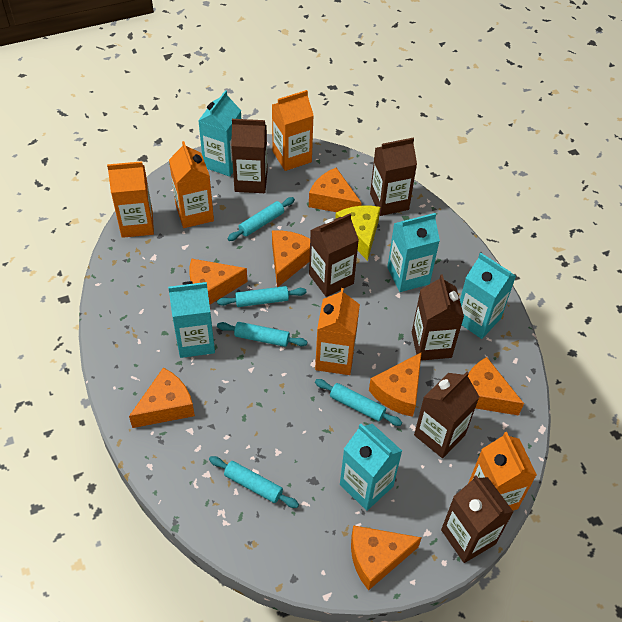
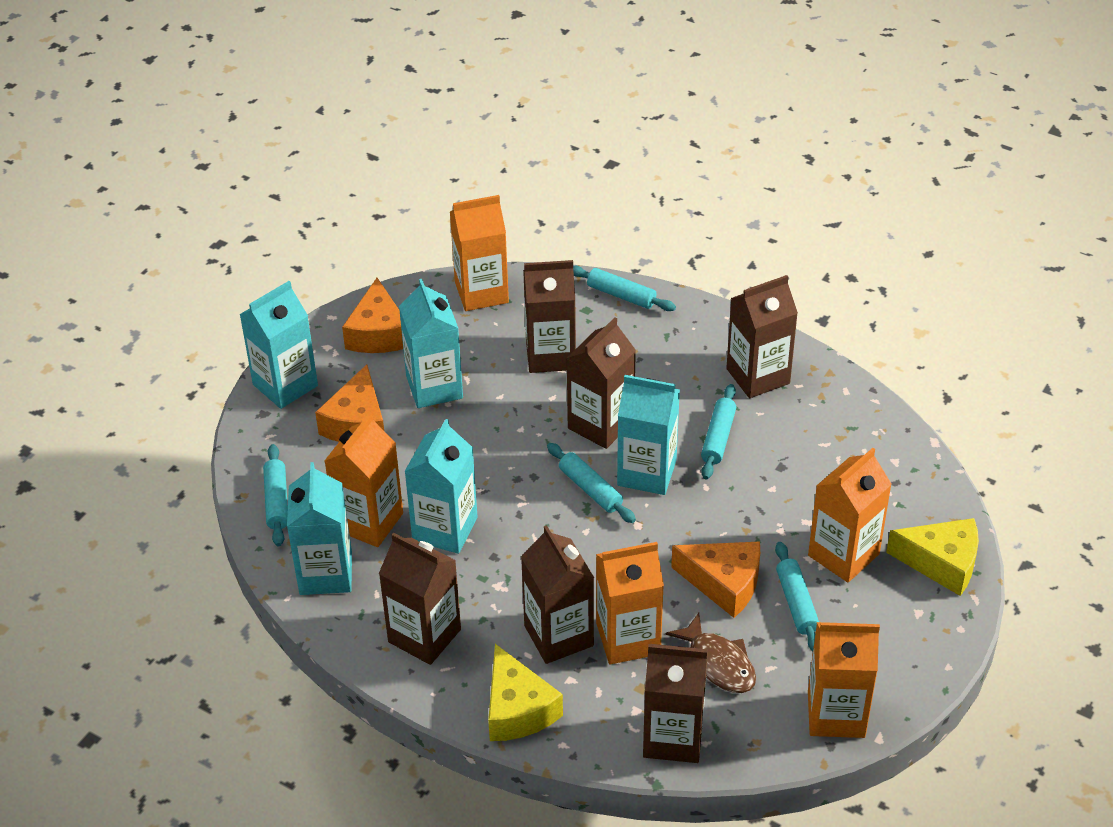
brown fish: none = 0 -> [666,613,756,693] = 1
orange cheese: [129,368,195,428] [189,258,248,304] [272,230,310,287] [309,168,362,212] [351,525,422,591] [369,352,422,417] [468,357,524,415] = 7 -> [315,364,384,442] [342,278,403,353] [671,541,760,618] = 3
yellow cheese: [335,206,380,261] = 1 -> [488,644,563,741] [886,518,979,596] = 2

